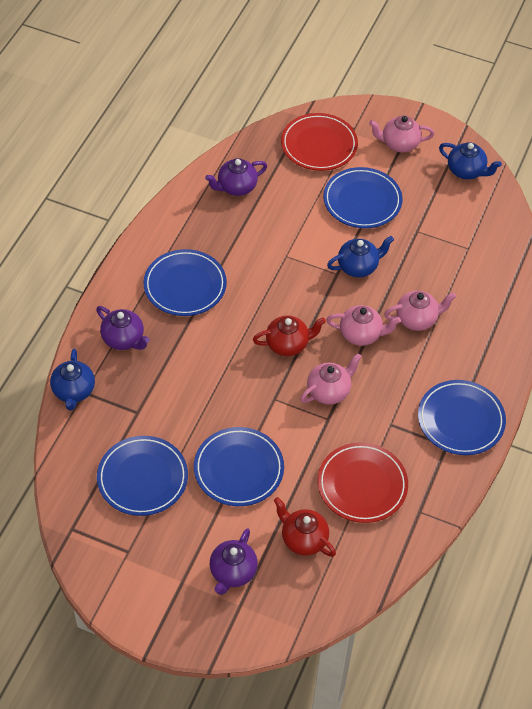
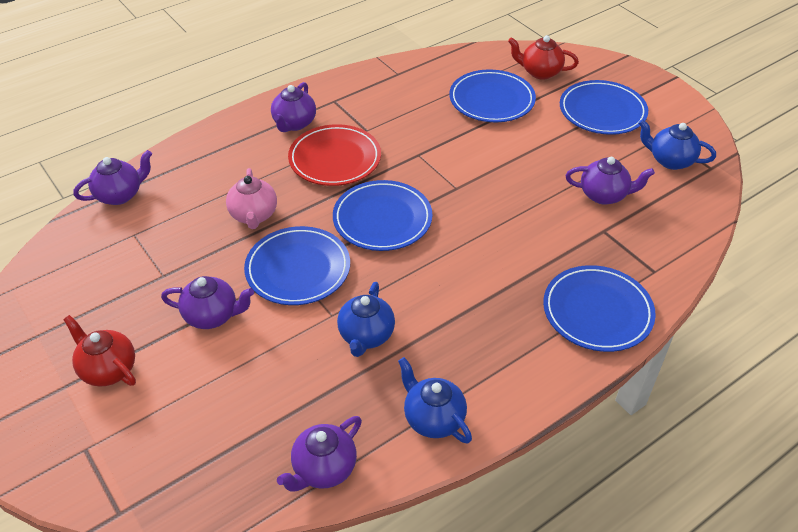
pink teapot: [300,353,362,405] [327,305,401,346] [369,116,434,152] [384,291,456,331] = 4 -> [226,168,277,229] = 1
purple teapot: [96,306,150,350] [205,158,267,196] [209,528,258,595] = 3 -> [73,150,152,205] [161,276,254,329] [271,82,316,132] [277,416,362,492] [566,157,655,205] = 5
red plate: [281,113,358,171] [317,442,408,523] = 2 -> [288,124,381,186] = 1

